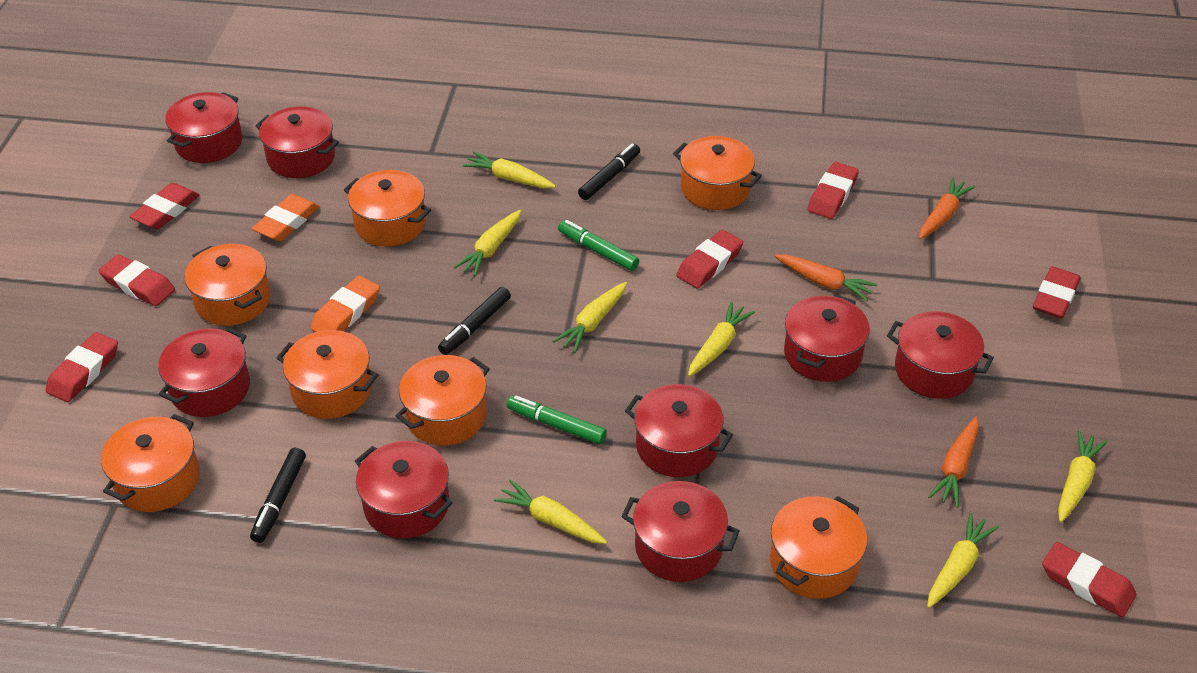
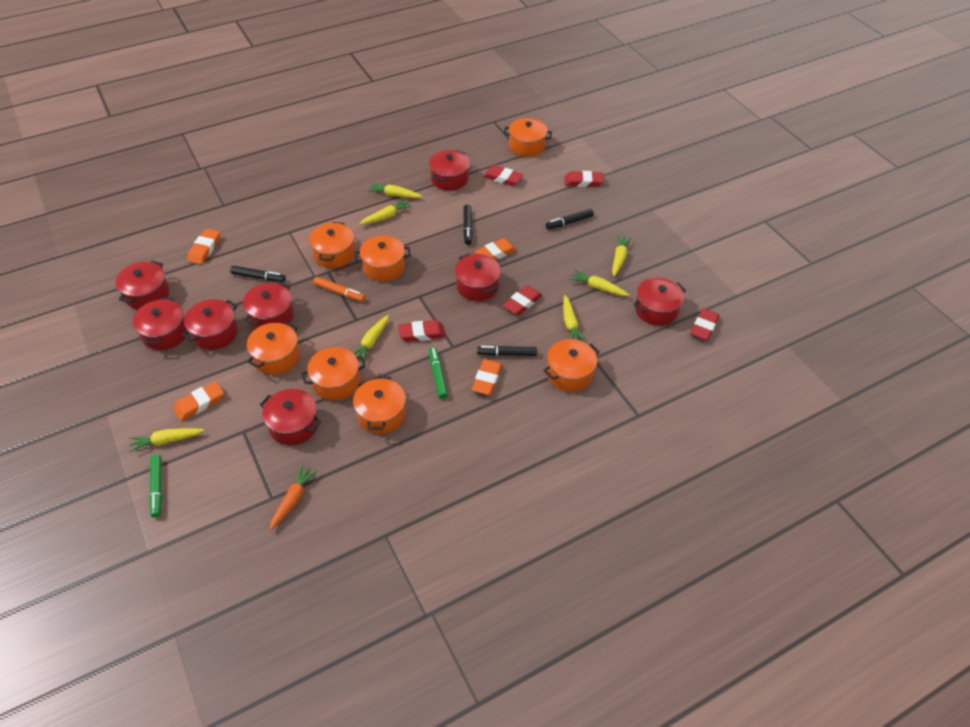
black marker: [250,448,306,543] [438,287,511,355] [578,144,640,200] = 3 -> [230,265,286,282] [463,205,472,245] [477,346,537,356] [546,209,594,230] = 4
orange carrot: [774,254,877,301] [919,178,975,239] [928,417,979,508] = 3 -> [269,464,318,530] = 1
orange eraser: [252,194,319,241] [311,276,380,332] = 2 -> [173,381,224,421] [187,229,220,265] [472,359,502,395] [475,238,517,260] = 4
orange marker: none = 0 -> [313,277,365,302] = 1
red eraser: [46,332,118,402] [99,255,175,306] [130,183,200,229] [676,230,743,289] [807,162,859,219] [1033,267,1080,319] [1042,542,1137,617] = 7 -> [398,320,445,342] [483,165,523,186] [503,285,542,315] [565,171,604,187] [690,308,719,341] = 5

